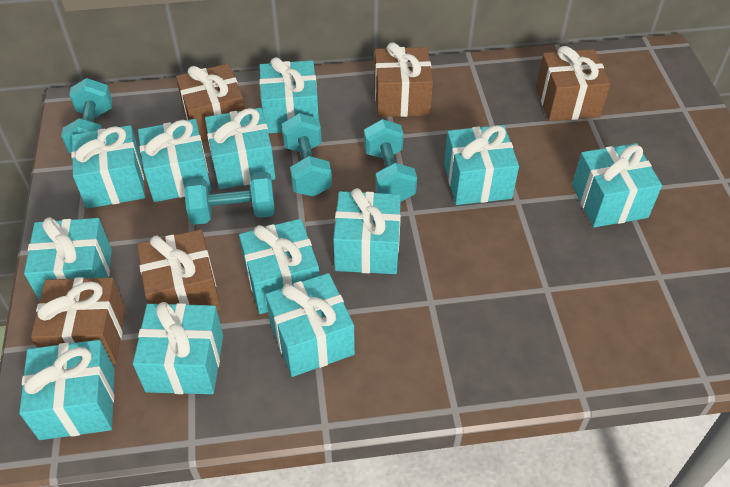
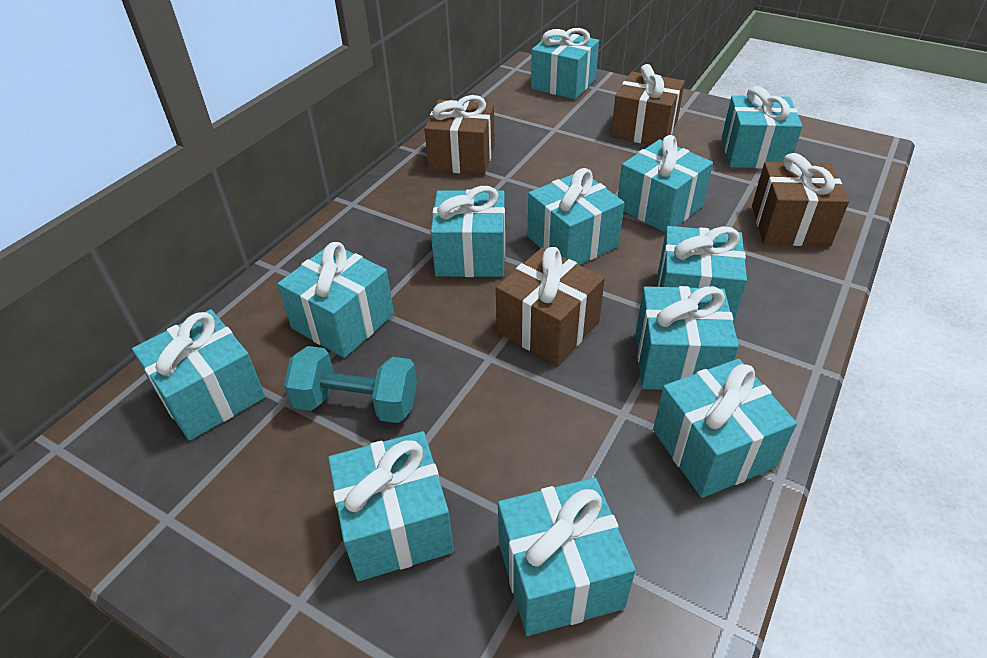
brown gift: [31,277,126,364] [137,229,221,311] [176,64,245,142] [374,43,433,117] [536,46,610,121] = 5 -> [424,95,495,175] [496,247,605,365] [611,64,685,145] [752,153,849,246] = 4
turquoise dumbbell: [61,78,113,153] [184,172,275,225] [282,113,332,197] [364,119,417,202] = 4 -> [284,346,417,423] = 1

